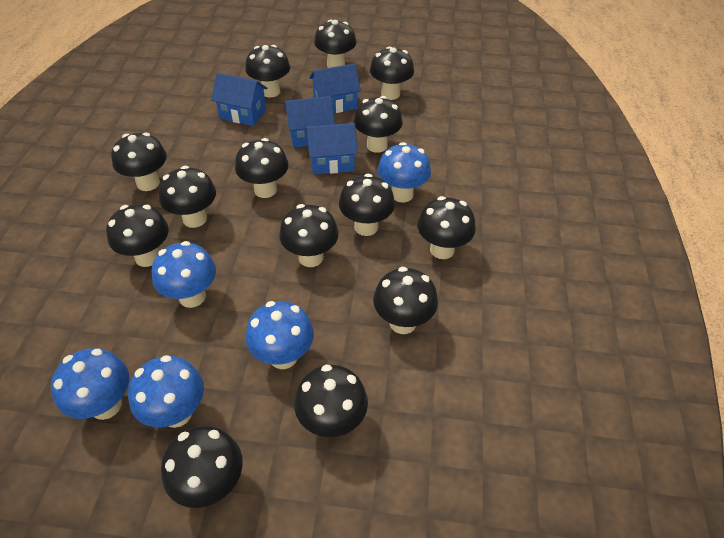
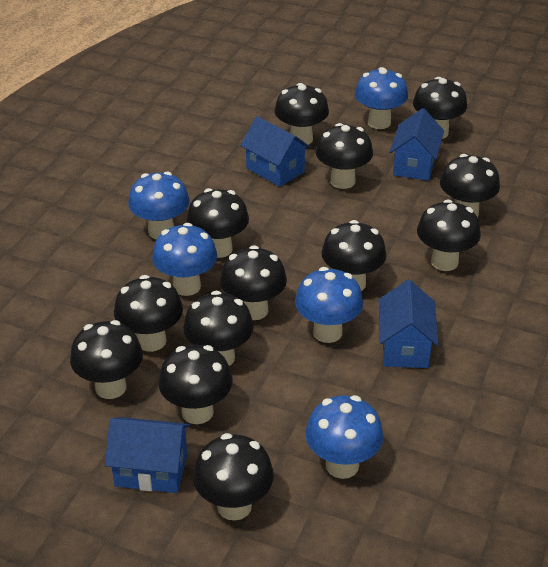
black mushroom: [106,204,169,267] [111,132,167,191] [159,166,216,228] [161,426,243,508] [235,138,289,198] [245,45,290,98] [279,204,339,267] [294,365,368,437] [314,20,356,68] [339,174,395,236] [354,96,403,153] [370,46,414,100] [373,267,438,334] [417,196,476,259] = 14 -> [70,320,143,399] [114,275,183,352] [158,345,233,424] [184,291,254,366] [187,188,249,258] [193,433,274,521] [220,245,287,320] [275,83,329,146] [316,123,373,189] [322,220,386,291] [413,77,467,139] [417,199,481,271] [440,154,500,217] = 13

